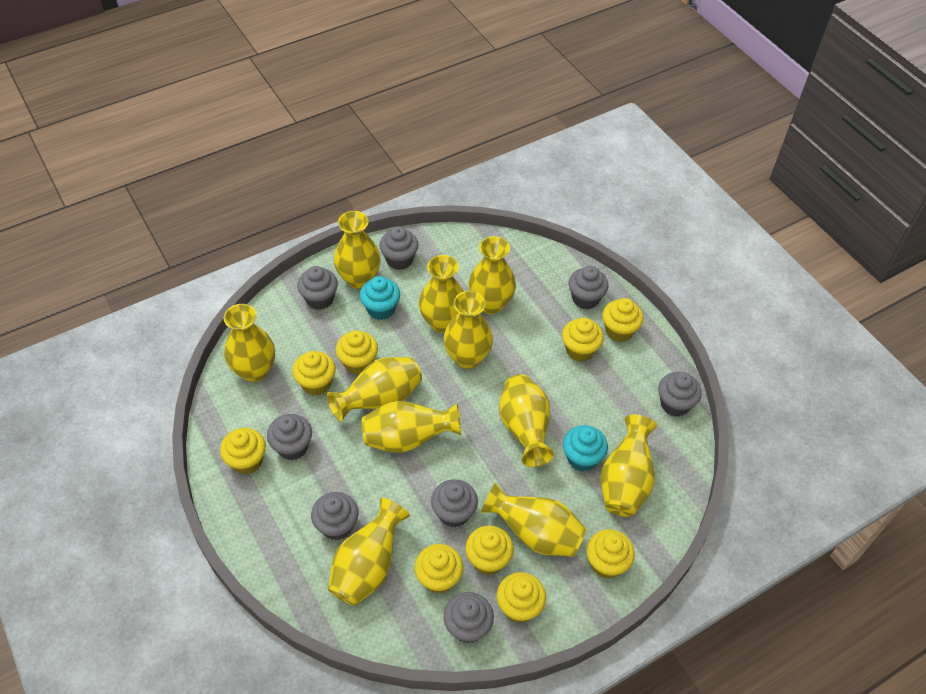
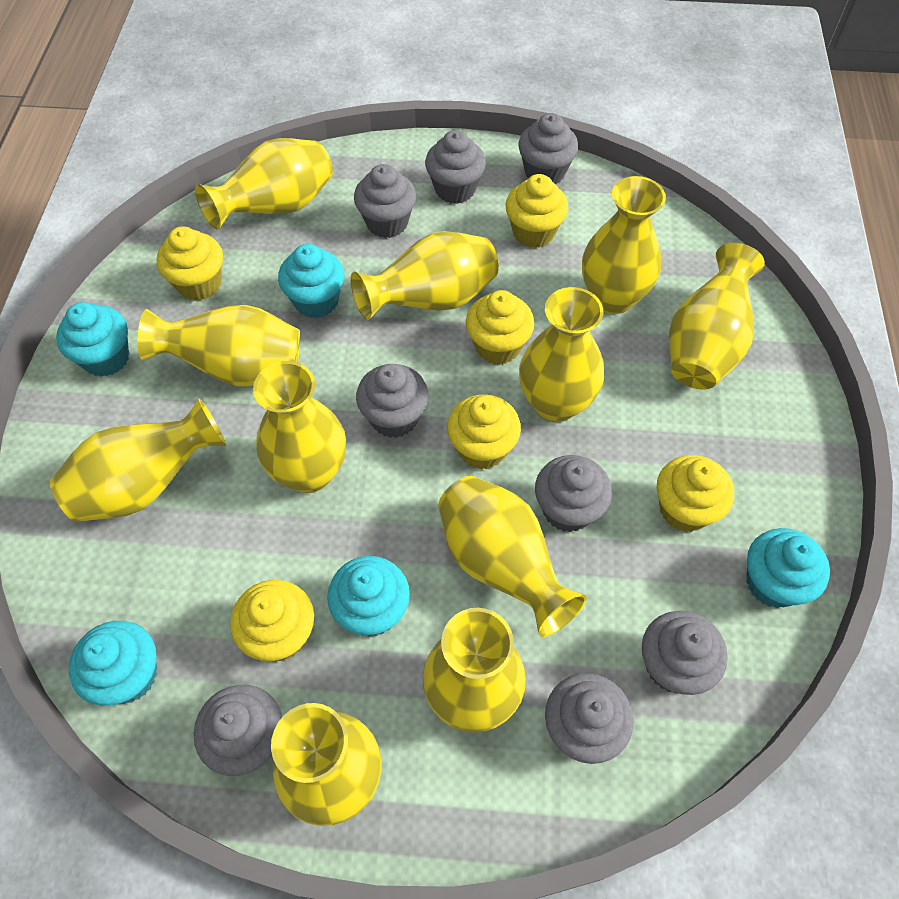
turquoise cupcake: [360,276,400,320] [563,425,608,472] = 2 -> [56,302,129,377] [69,621,157,706] [278,244,345,318] [327,556,410,637] [746,528,830,608] = 5
yellow cupcake: [220,428,266,475] [292,351,336,396] [336,330,378,375] [415,544,463,594] [465,526,514,575] [497,572,546,623] [562,318,604,362] [586,529,635,579] [602,298,644,342] = 9 -> [157,227,223,301] [230,580,314,661] [447,395,521,470] [466,290,535,365] [505,174,569,248] [657,455,734,532] = 6

